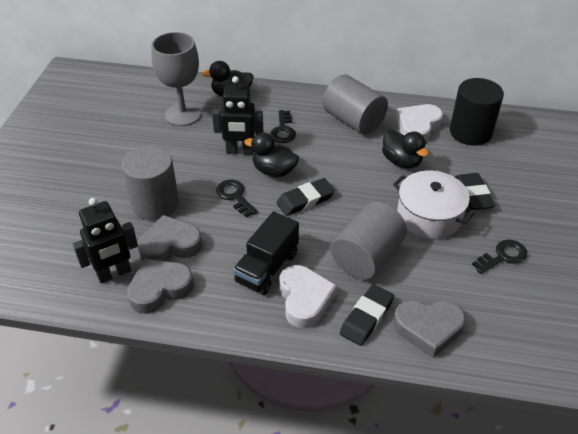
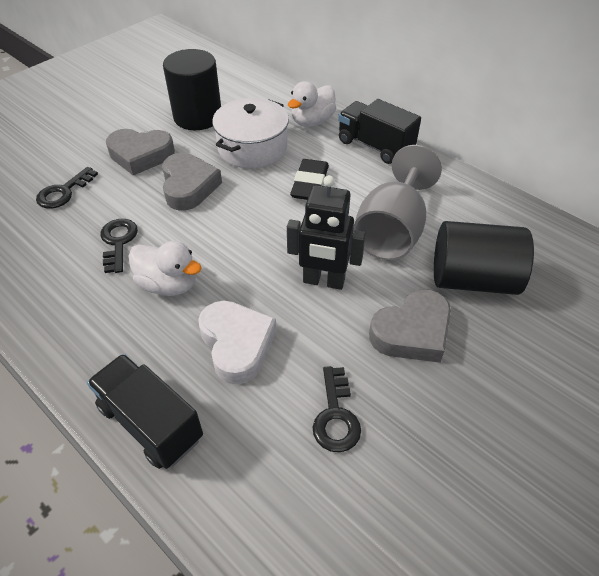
black cylinder: [450,78,504,146] = 1 -> [163,49,221,130] [434,221,534,295] = 2
black duck: [202,61,254,97] [244,132,299,177] [382,129,429,169] = 3 -> none = 0
black eraser: [276,178,335,216] [340,284,394,346] [455,173,495,210] = 3 -> [290,159,329,200] = 1
black robot: [73,198,138,283] [212,76,263,155] = 2 -> [287,175,366,290] = 1
black truck: [233,212,299,295] = 1 -> [87,354,203,469] [338,99,421,164] = 2
grey cylinder: [122,146,179,220] [323,75,388,135] [331,202,407,280] = 3 -> none = 0
white duck: none = 0 -> [128,241,202,296] [288,81,336,127] = 2
white heart: [279,265,337,328] [396,104,443,142] = 2 -> [198,301,277,384] = 1

